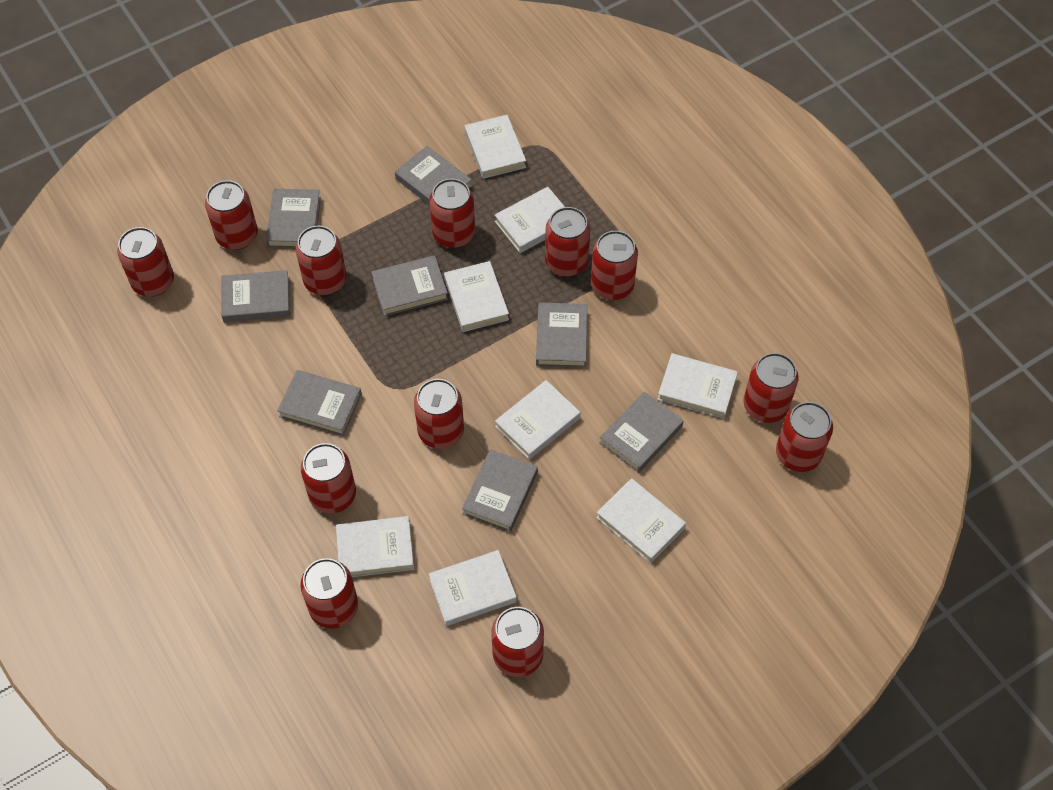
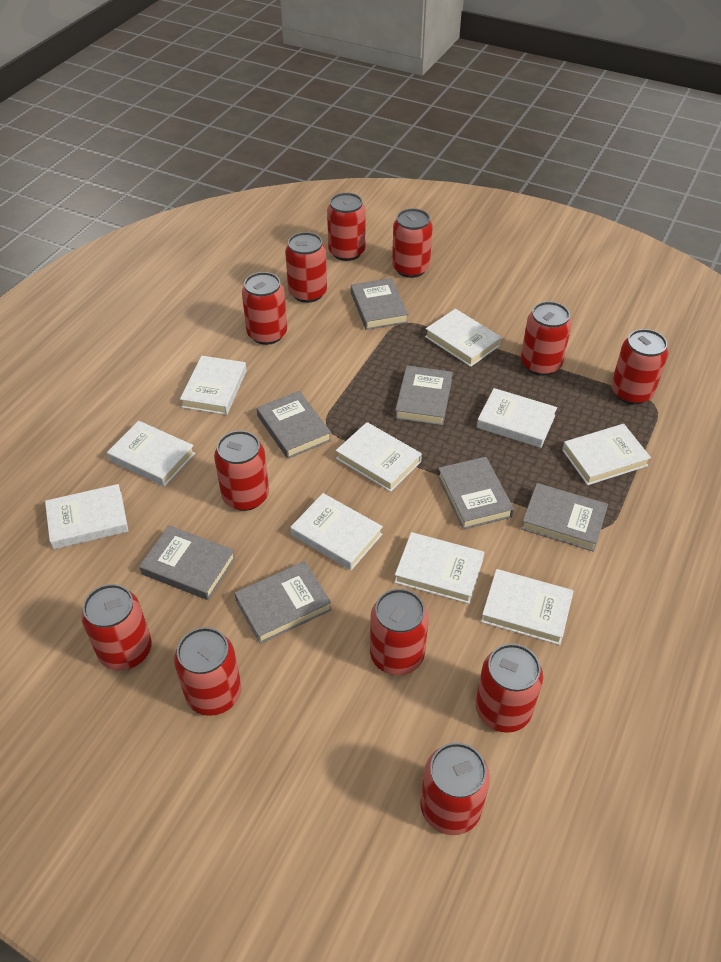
grey book: [221,270,290,322] [266,189,321,248] [277,370,362,436] [371,255,448,316] [395,146,472,205] [462,449,538,532] [536,302,587,368] [599,392,683,473] = 8 -> [139,526,236,600] [234,561,332,644] [257,391,331,459] [351,278,408,330] [395,366,453,426] [438,457,514,530] [521,483,608,552] = 7
white book: [336,516,414,577] [429,550,517,626] [444,261,509,332] [465,115,526,179] [495,187,565,253] [495,380,580,460] [596,478,686,564] [657,353,738,419] = 8 -> [45,484,128,549] [107,421,195,487] [180,356,247,415] [290,493,383,570] [336,422,422,492] [394,532,484,604] [425,309,502,367] [477,388,557,448] [481,569,574,645] [562,424,651,485] = 10

